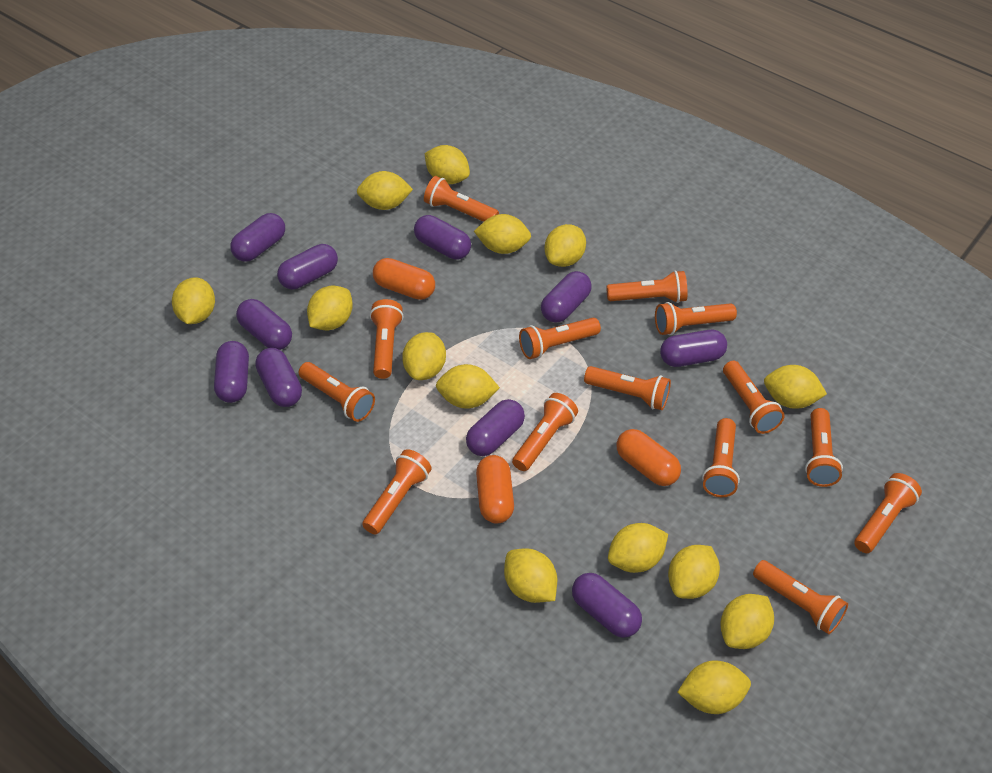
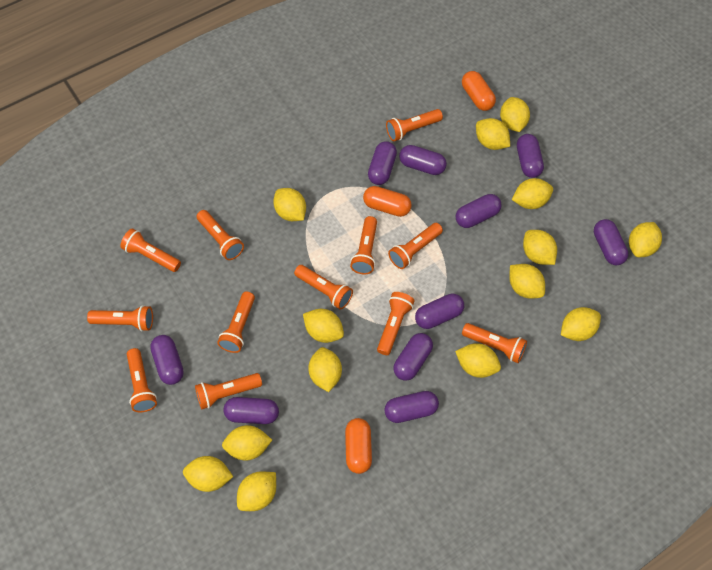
orange flashlight: [299,362,375,422] [362,449,432,534] [370,299,404,379] [424,176,499,222] [512,393,578,471] [519,317,601,359] [584,366,671,410] [606,270,687,303] [655,302,737,335] [702,418,740,497] [723,361,785,434] [753,560,848,634] [805,408,843,487] [854,473,922,553] = 14 -> [87,305,153,331] [120,228,181,272] [127,348,157,412] [195,373,262,409] [197,210,244,260] [217,291,255,353] [294,265,353,309] [350,216,377,274] [377,292,415,355] [386,109,443,141] [388,223,443,269] [462,323,527,363] = 12

